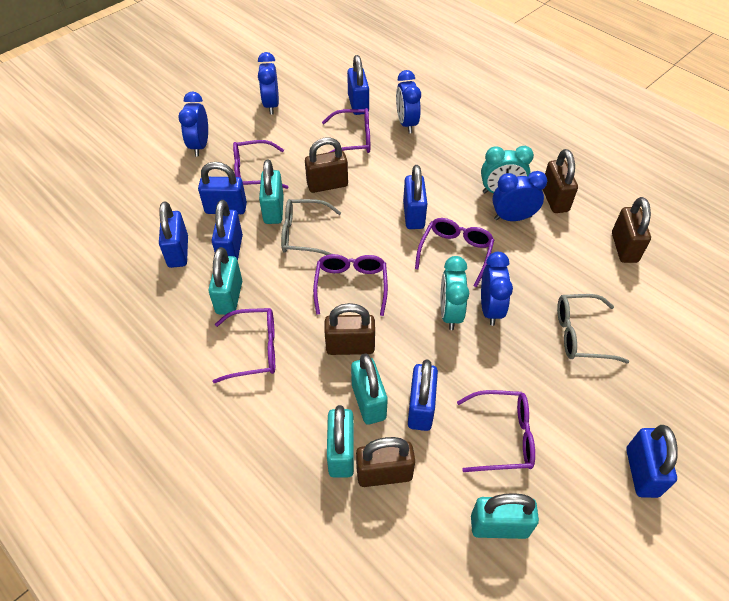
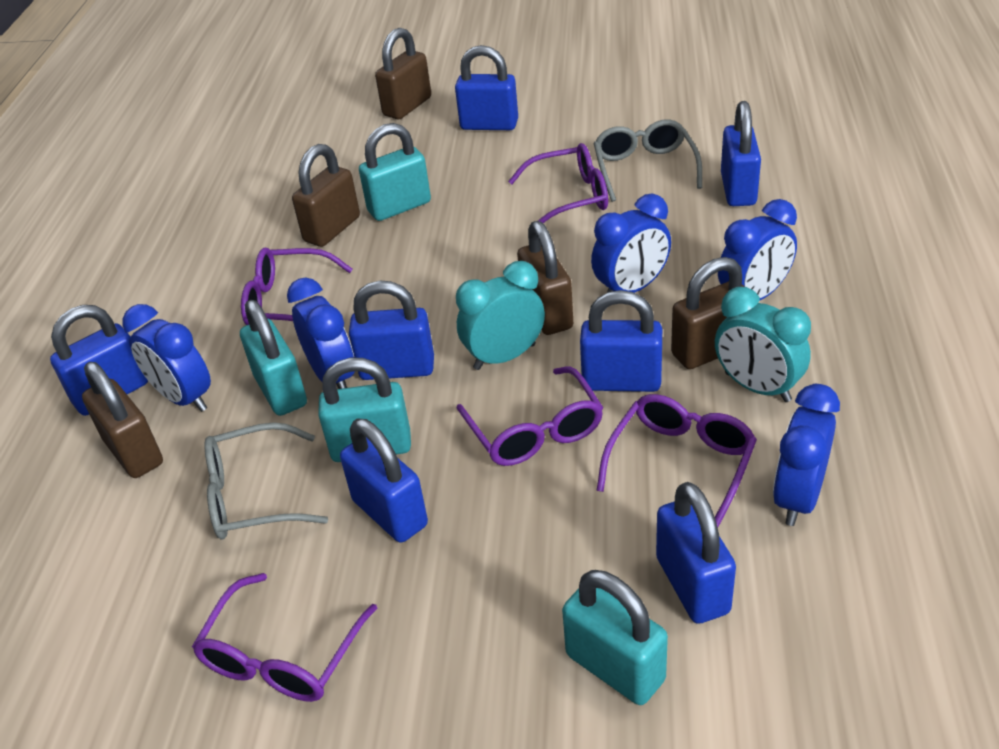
purple glasses: [213,308,275,383] [233,140,288,189] [313,254,388,316] [322,108,370,153] [415,218,494,287] [457,390,535,472] = 6 -> [192,573,377,702] [241,248,353,325] [457,366,603,466] [508,143,608,223] [597,394,757,527] = 5
turquoise padlock: [209,247,242,315] [259,160,284,224] [327,405,354,478] [351,354,388,425] [471,493,539,539] = 5 -> [240,300,307,416] [318,358,411,462] [359,123,431,221] [562,570,668,705] = 4

